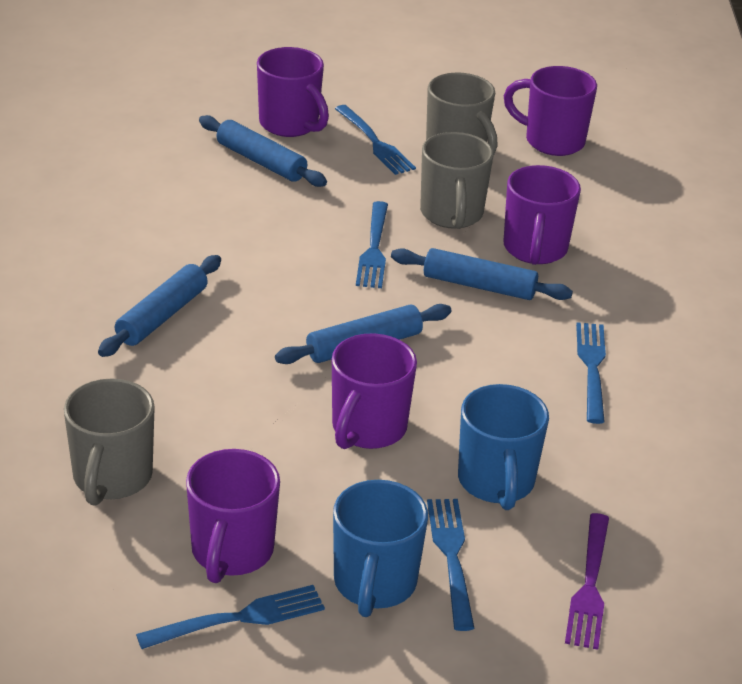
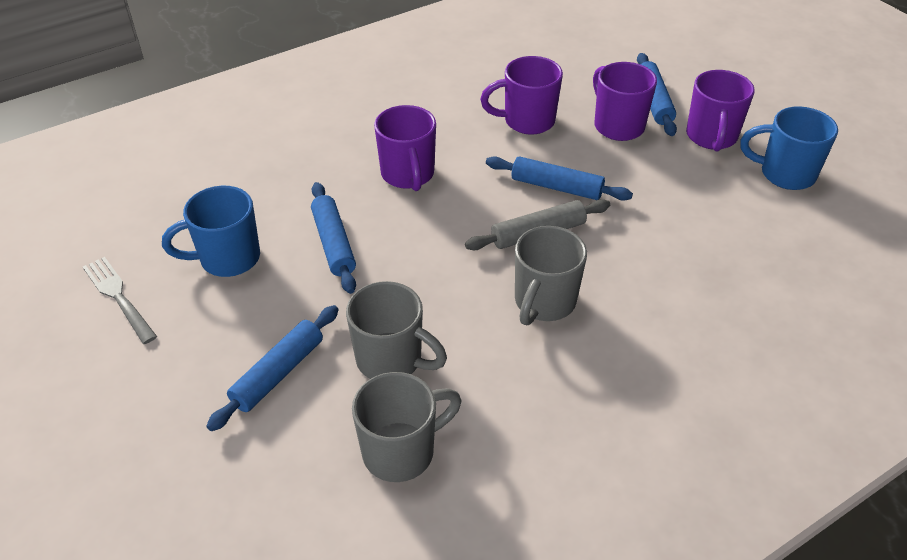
blue fork: [136,585,325,649] [335,105,416,175] [356,201,388,288] [427,499,475,631] [576,322,606,424] = 5 -> none = 0
grey fork: none = 0 -> [83,257,157,344] = 1
grey rolling pin: none = 0 -> [465,199,610,250] = 1
purple fork: [565,513,609,650] = 1 -> none = 0
purple mug: [186,449,280,583] [257,47,329,137] [332,333,417,449] [504,66,597,156] [504,165,581,265] = 5 -> [374,105,436,191] [480,56,563,135] [593,62,657,141] [686,70,755,151] = 4

